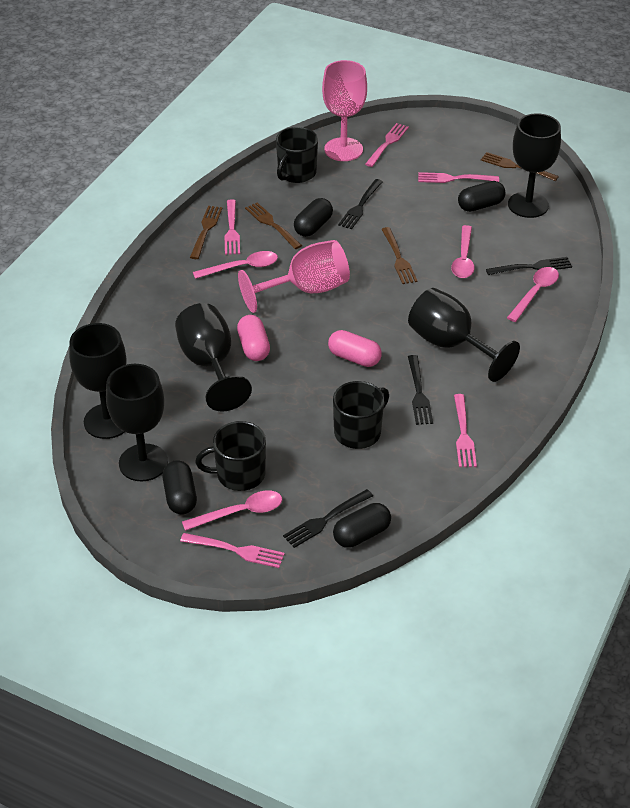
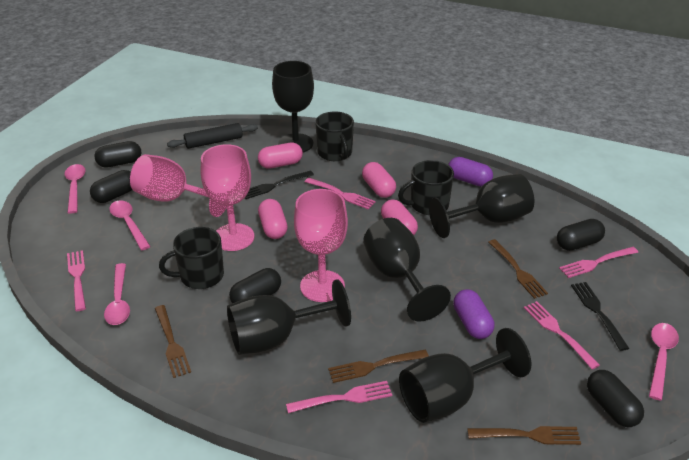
black capsule: [162,460,197,515] [294,198,333,237] [333,503,391,548] [458,181,506,212] = 4 -> [90,170,132,203] [94,141,141,168] [229,268,281,303] [557,219,605,251] [587,370,644,427] = 5
black fork: [283,489,373,548] [338,179,383,229] [408,355,433,425] [486,257,572,275] = 4 -> [245,171,314,199] [571,282,629,351] = 2
black rolling pin: none = 0 -> [167,123,258,149] = 1
pink capsule: [237,315,270,361] [328,330,382,367] = 2 -> [258,142,303,169] [258,199,288,239] [362,162,396,198] [381,199,418,235] = 4
pink goblet: [238,240,350,313] [322,60,367,161] = 2 -> [130,154,227,217] [201,144,254,251] [294,189,348,302] = 3
purple capsule: none = 0 -> [448,157,493,187] [453,289,494,339] = 2

